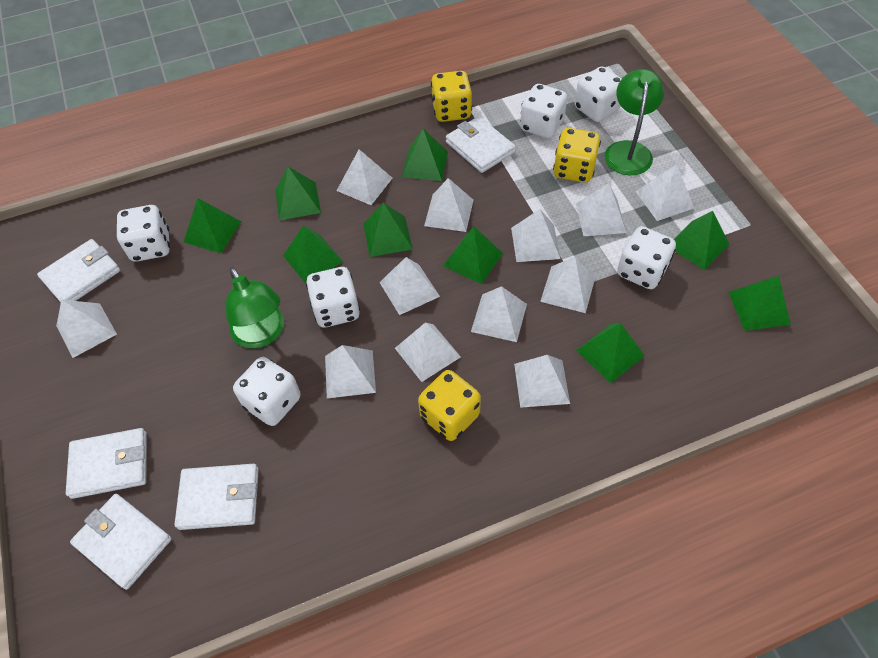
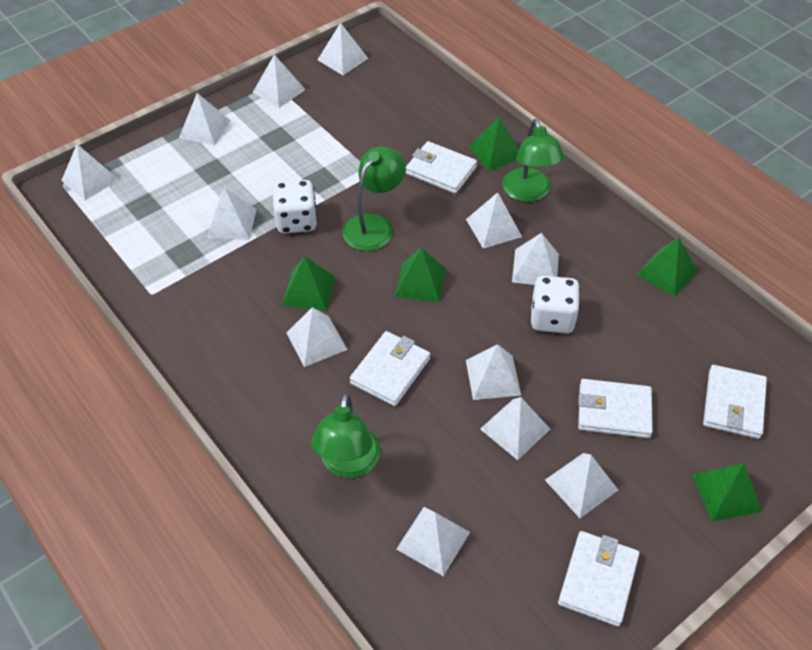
green lamp: [226,267,284,348] [605,69,664,175] = 2 -> [311,393,381,478] [343,146,406,251] [502,119,565,202] = 3
green pyramid: [184,198,241,253] [275,167,321,221] [283,225,343,284] [363,203,413,257] [402,129,448,181] [443,226,503,284] [576,323,645,383] [674,211,729,270] [728,276,791,331] = 9 -> [282,256,335,311] [395,248,446,303] [469,116,519,171] [636,238,697,297] [692,463,762,521] = 5
white dice: [117,205,170,262] [233,357,301,426] [306,267,360,327] [520,84,567,139] [575,66,622,122] [617,226,676,289] = 6 -> [272,180,317,234] [531,276,580,333] = 2
yellow dice: [418,370,481,441] [431,71,472,122] [553,128,601,183] = 3 -> none = 0

